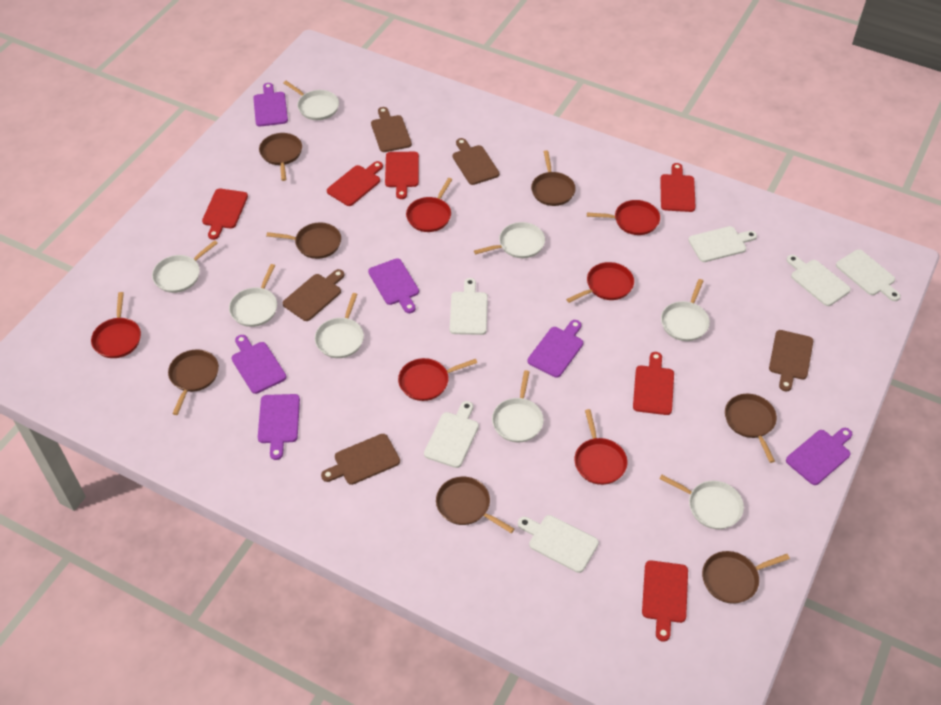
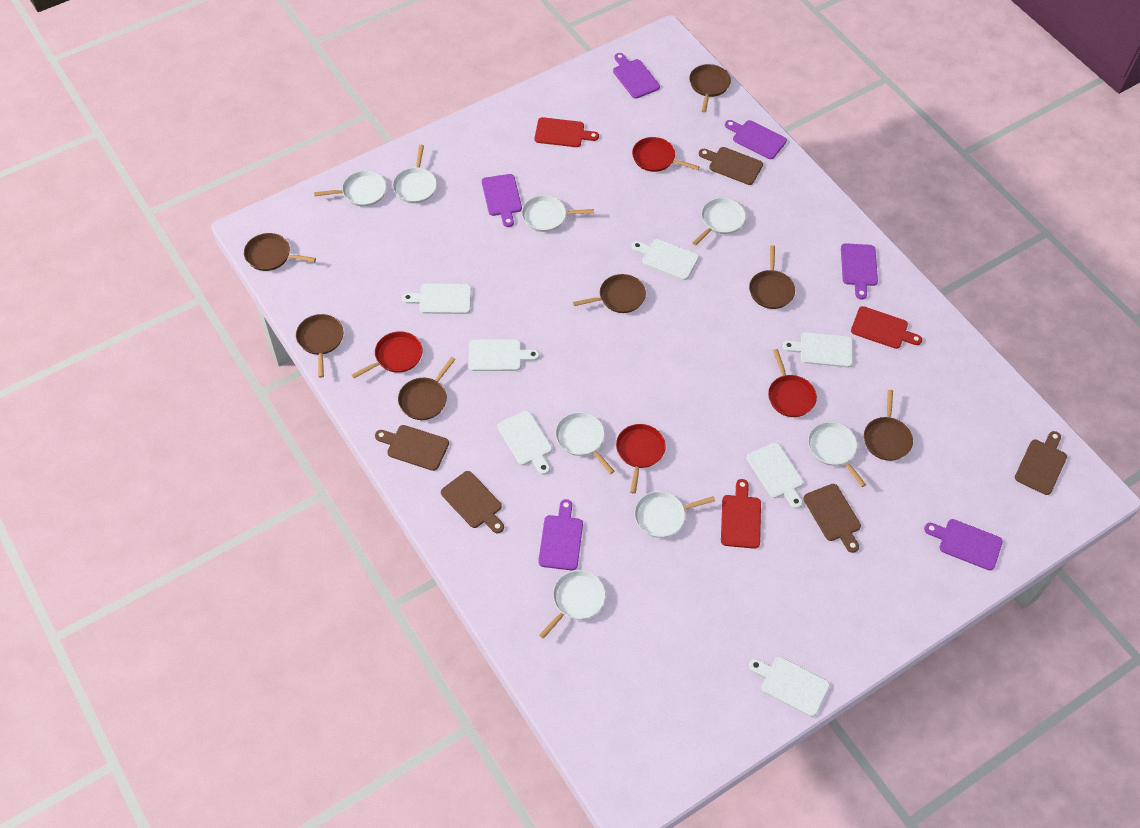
red cutting board: [202,189,248,240] [327,161,383,206] [385,152,419,199] [633,352,674,415] [642,560,688,642] [660,163,696,212] = 6 -> [535,117,599,147] [721,479,761,549] [851,306,922,349] = 3
red pan: [91,292,141,358] [398,358,477,401] [406,178,453,232] [566,262,634,303] [574,409,627,485] [587,200,660,235] = 6 -> [352,331,423,378] [616,424,666,494] [632,137,700,172] [768,349,817,417] = 4
white cutting board: [424,401,479,468] [450,278,488,335] [518,515,599,573] [688,226,757,262] [787,255,851,306] [836,249,901,301] = 6 -> [402,283,471,314] [469,339,539,371] [497,411,552,475] [631,239,699,280] [747,442,804,509] [748,657,830,717] [782,332,853,368] = 7

